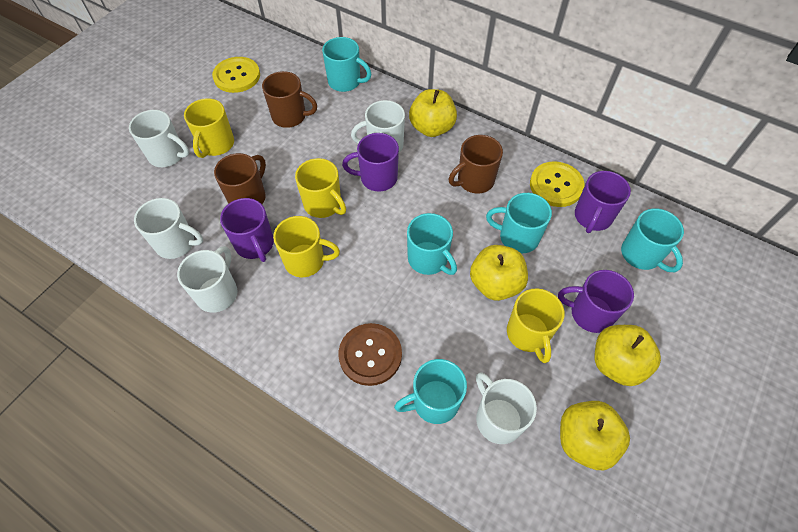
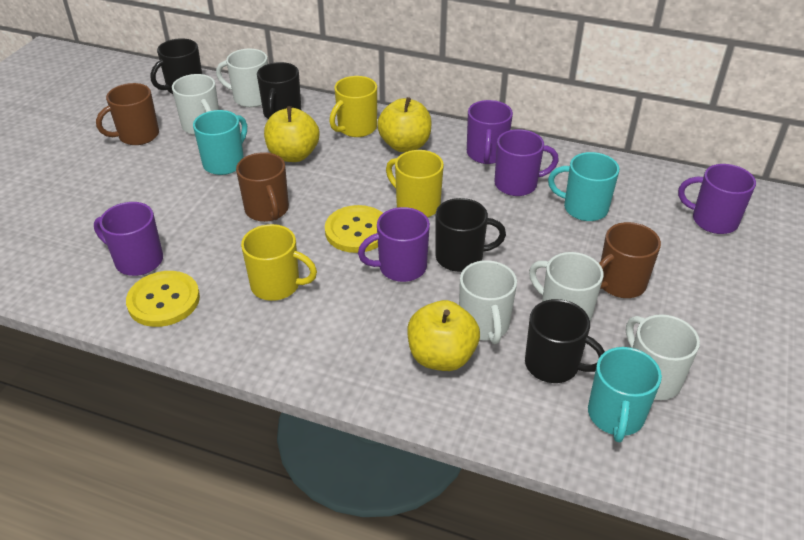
black mug: none = 0 -> [151,38,202,94] [257,62,301,119] [436,198,506,272] [525,299,605,383] = 4
brown button: [338,323,402,386] = 1 -> none = 0
purple mug: [220,198,274,262] [342,133,399,191] [558,270,634,333] [575,171,631,233] = 4 -> [94,202,163,276] [358,207,430,282] [467,100,513,164] [494,129,559,196] [678,164,756,234] = 5
turquoise mug: [322,37,371,92] [394,359,467,424] [407,213,457,275] [486,193,552,253] [621,208,684,272] = 5 -> [193,110,247,175] [548,152,619,221] [588,347,662,442] = 3
yellow apple: [409,89,457,137] [470,245,528,301] [560,401,630,470] [594,325,661,386] = 4 -> [264,106,319,162] [377,97,432,152] [407,300,480,371] = 3
yellow mug: [184,98,234,158] [273,216,340,277] [295,158,346,218] [507,289,565,363] = 4 -> [241,224,317,301] [329,76,377,137] [386,150,444,217] = 3

